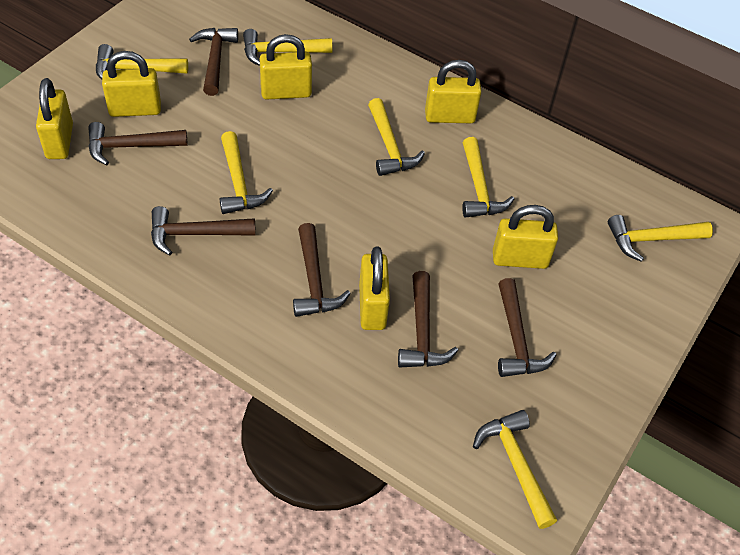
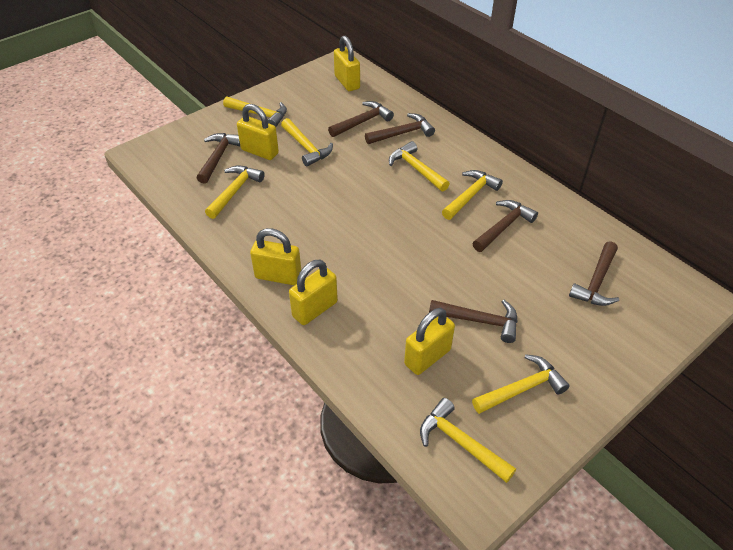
yellow padlock: [36,78,73,159] [102,51,161,117] [260,34,312,100] [359,246,390,330] [425,60,482,123] [493,205,558,269] = 6 -> [237,104,279,160] [250,228,301,285] [289,260,338,325] [334,36,360,91] [404,308,455,375] = 5

